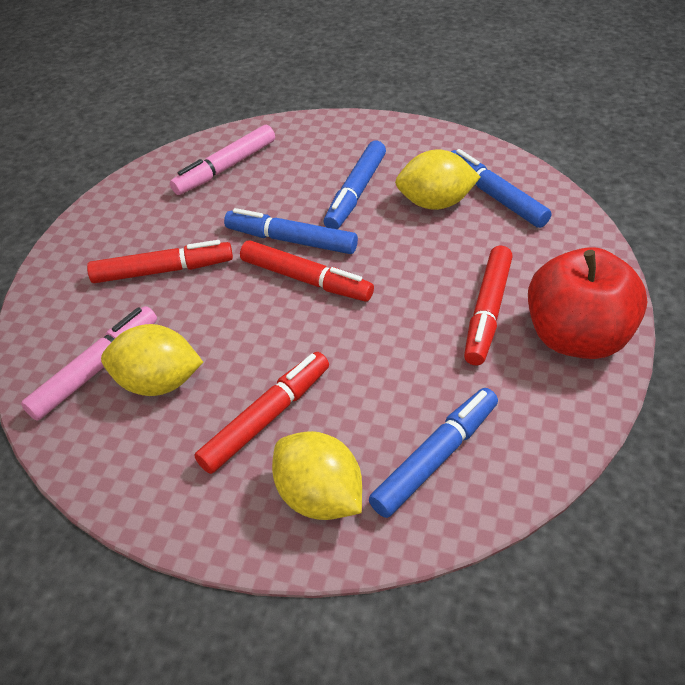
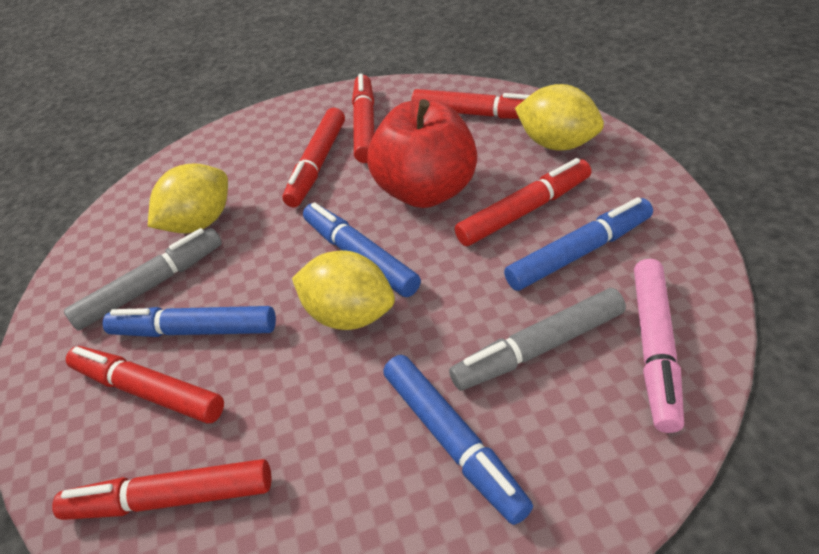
grey marker: none = 0 -> [64,228,222,330] [449,288,626,390] = 2
pink marker: [21,306,157,421] [170,125,275,195] = 2 -> [634,259,684,433] = 1
red marker: [87,240,233,283] [194,352,329,474] [240,240,374,302] [464,246,513,365] = 4 -> [52,459,271,520] [66,346,224,424] [282,108,345,207] [352,73,375,163] [411,89,530,119] [455,158,591,246] = 6

